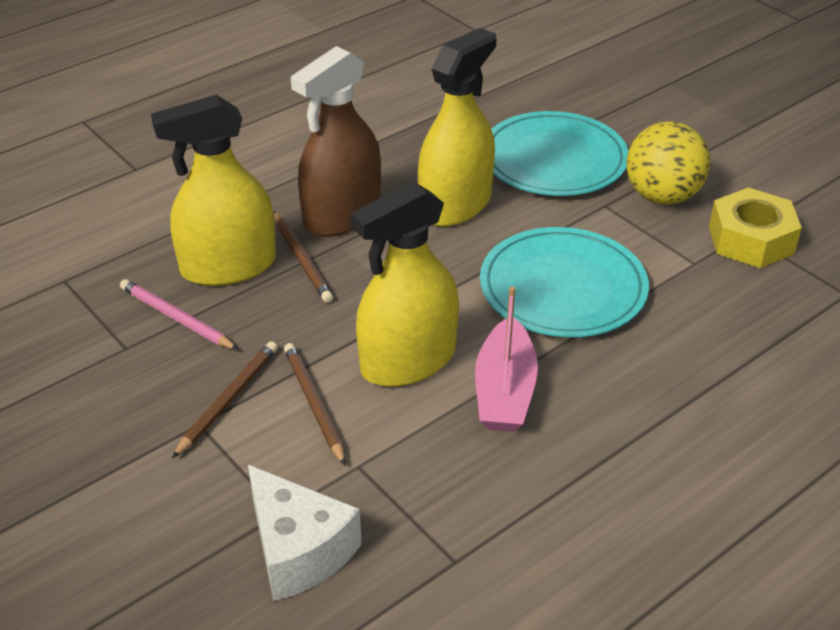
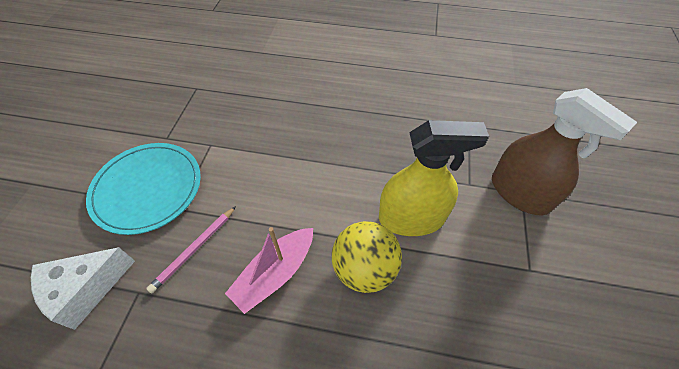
brown pencil: [172,341,278,458] [274,211,333,303] [284,343,346,466] = 3 -> none = 0
turquoise plate: [480,227,649,337] [491,111,628,196] = 2 -> [86,143,201,235] = 1
yellow nut: [709,187,802,268] = 1 -> none = 0
yellow spray bottle: [151,95,276,286] [351,181,459,387] [418,28,497,227] = 3 -> [379,120,489,236] = 1

